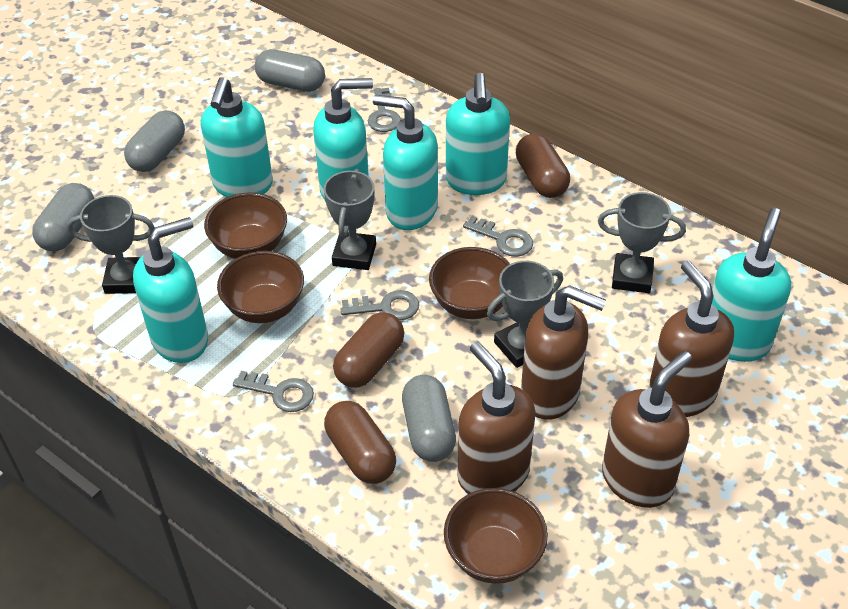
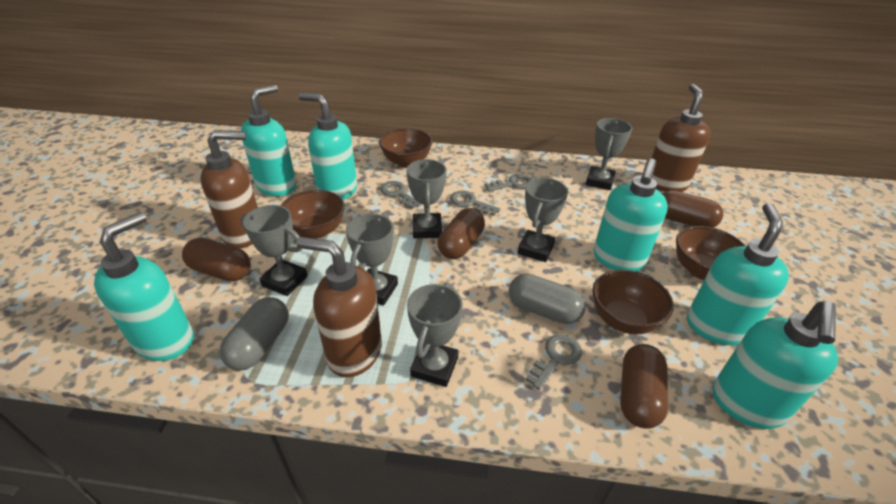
brown capsule: [324,401,396,484] [333,312,404,388] [516,133,570,198] = 3 -> [182,238,251,281] [438,208,485,259] [620,344,668,429] [662,190,724,228] = 4
brown soap dispenser: [458,341,536,494] [521,285,606,420] [602,351,692,508] [648,261,734,417] = 4 -> [201,130,258,248] [296,237,382,377] [651,84,710,192] = 3
grey capsule: [32,183,94,251] [124,110,185,172] [255,49,325,92] [402,375,456,462] = 4 -> [219,297,289,371] [509,274,586,324] = 2
grey trophy: [67,195,155,294] [324,169,376,270] [487,261,563,368] [598,192,686,293] = 4 -> [240,205,308,296] [346,214,398,306] [406,159,447,238] [407,283,463,387] [518,178,568,262] [586,118,632,190] = 6

